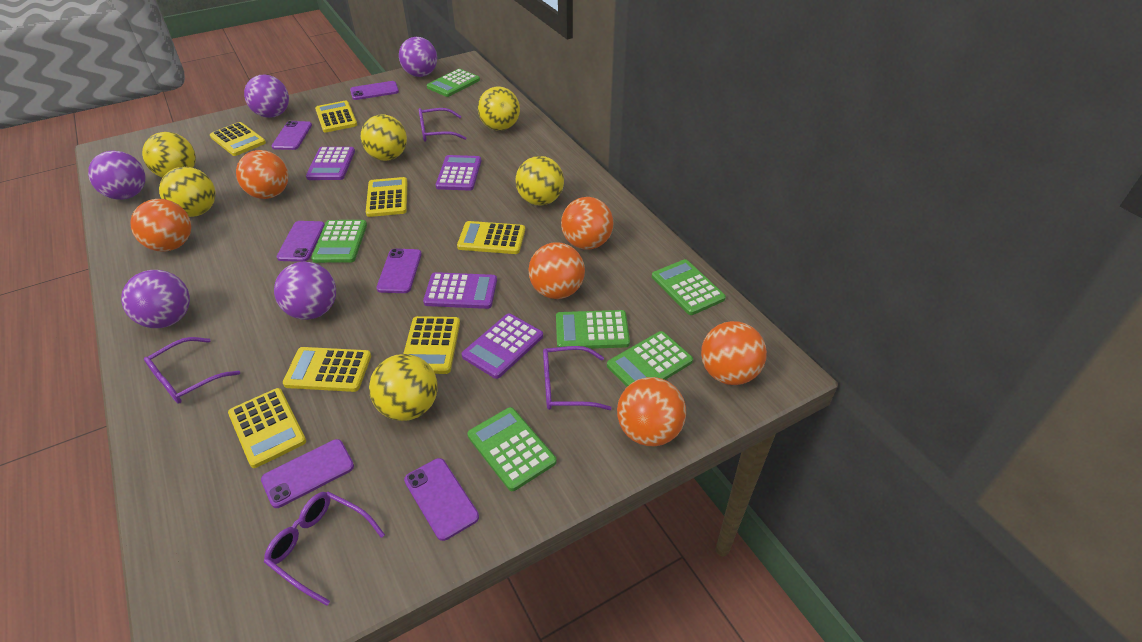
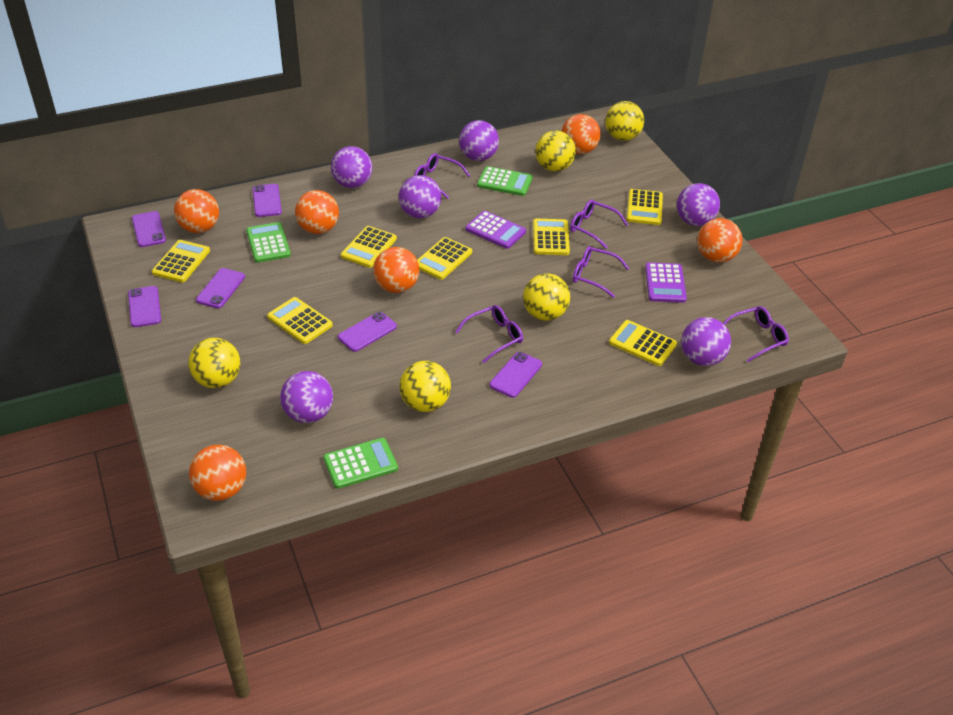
green calculator: [311,220,367,263] [427,69,480,97] [467,407,557,491] [556,310,630,349] [607,331,693,387] [652,259,726,315] = 6 -> [246,222,291,263] [323,438,398,489] [477,166,533,196] = 3
purple ball: [88,151,145,200] [121,270,190,328] [244,75,289,118] [274,262,336,320] [399,37,437,77] = 5 -> [280,371,333,423] [331,146,372,188] [399,175,441,218] [459,120,499,161] [677,183,720,226] [681,317,731,366] = 6
purple calculator: [306,147,355,180] [423,272,497,309] [436,155,481,191] [462,314,543,379] = 4 -> [465,211,526,249] [645,263,687,303] = 2
purple glasses: [144,337,240,404] [264,491,385,606] [419,108,467,142] [543,346,612,410] = 4 -> [414,153,470,199] [455,305,523,363] [570,200,628,249] [573,246,630,298] [723,306,789,362] = 5
yellow ball: [142,132,196,178] [159,167,216,217] [361,114,407,161] [369,354,438,421] [478,86,520,131] [515,156,564,206] = 6 -> [188,338,241,388] [399,361,451,412] [523,273,570,321] [535,131,576,172] [605,101,644,141] = 5

